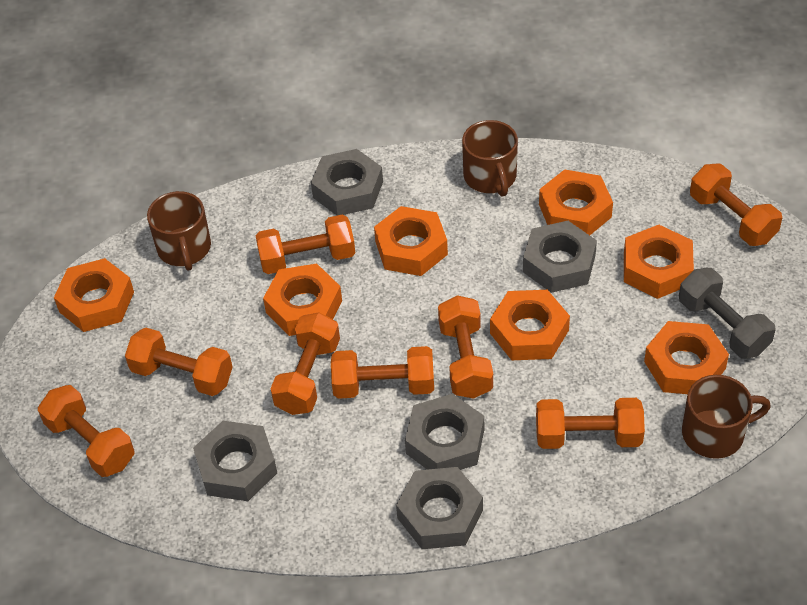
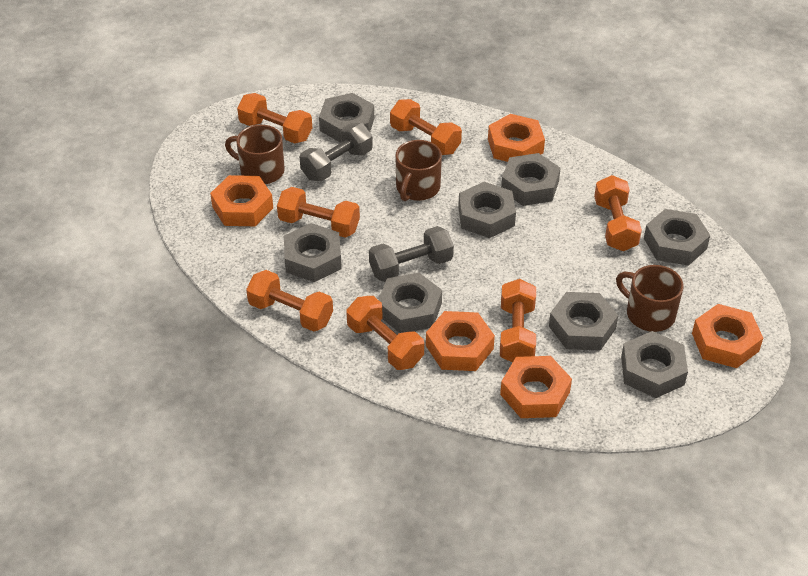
grey dumbbell: [679,268,776,359] = 1 -> [300,123,373,181] [369,226,454,282] = 2
grey nut: [193,421,277,501] [311,149,383,216] [396,467,483,549] [405,394,484,470] [523,221,597,293] = 5 -> [284,223,342,282] [319,93,374,143] [378,273,442,333] [458,182,516,238] [501,153,561,206] [549,292,618,351] [621,331,688,398] [644,209,710,266] = 8
orange dumbbell: [38,385,135,477] [125,328,232,396] [255,214,355,274] [271,312,340,415] [331,346,434,399] [438,295,493,399] [536,398,645,449] [690,164,782,246] = 8 -> [237,93,312,143] [246,270,333,332] [277,187,360,238] [346,296,424,370] [390,99,462,155] [500,279,536,362] [594,175,642,251] = 7
orange nut: [54,258,134,332] [263,264,342,336] [374,206,448,276] [490,290,570,360] [539,169,613,235] [624,225,694,299] [644,321,729,394] = 7 -> [210,175,273,226] [426,311,495,371] [488,114,545,162] [500,356,572,418] [692,304,763,368] = 5

